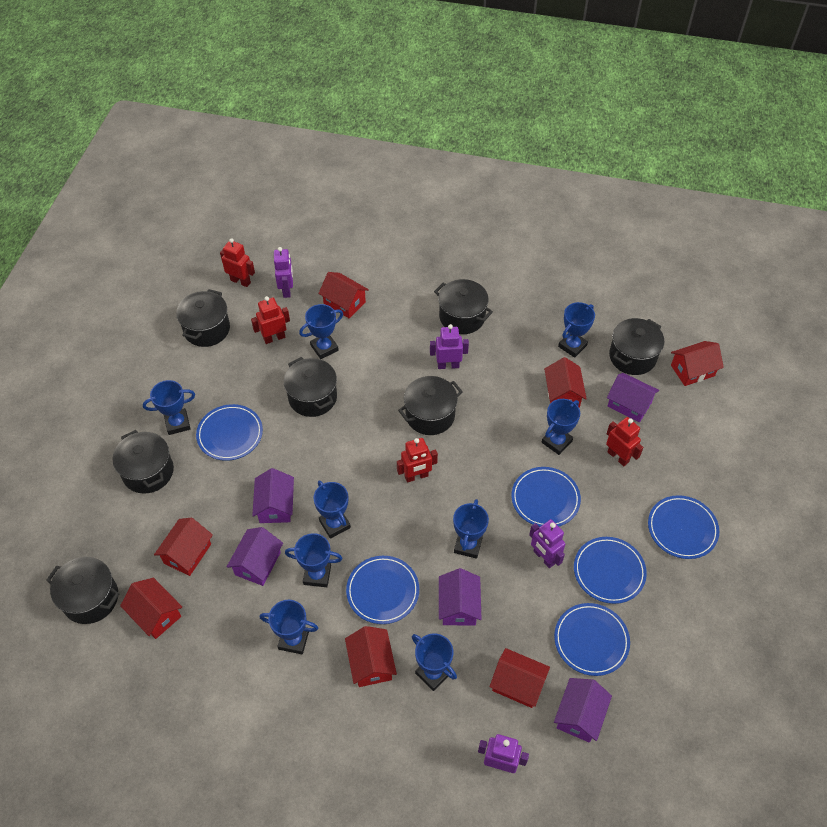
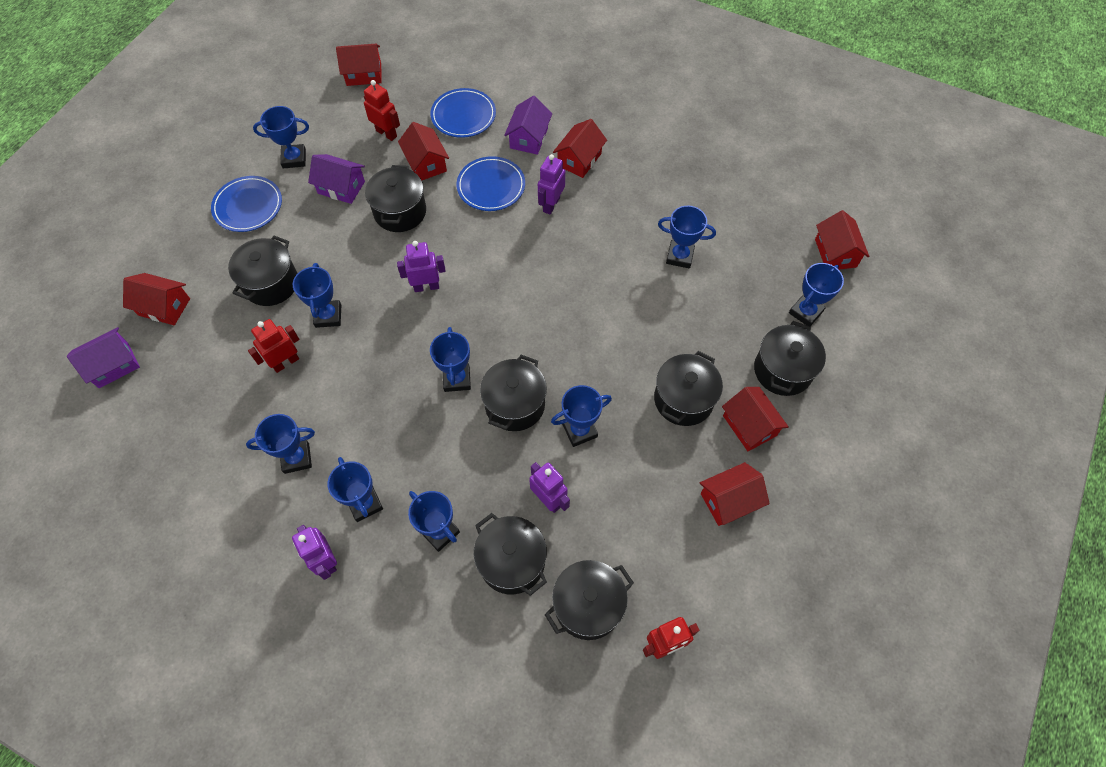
blue plate: [196,404,263,461] [346,556,419,624] [512,467,581,527] [554,603,630,676] [574,537,647,604] [648,495,719,559] = 6 -> [211,176,282,232] [430,88,496,138] [457,156,525,211] = 3
purple house: [227,527,283,586] [252,468,294,523] [439,568,481,626] [554,678,612,743] [607,373,659,422] = 5 -> [67,327,140,388] [308,154,365,204] [504,96,552,155] = 3
red robot: [220,238,255,287] [251,296,290,344] [397,438,438,483] [606,417,643,466] = 4 -> [248,319,299,373] [364,80,400,141] [643,617,700,659] = 3

